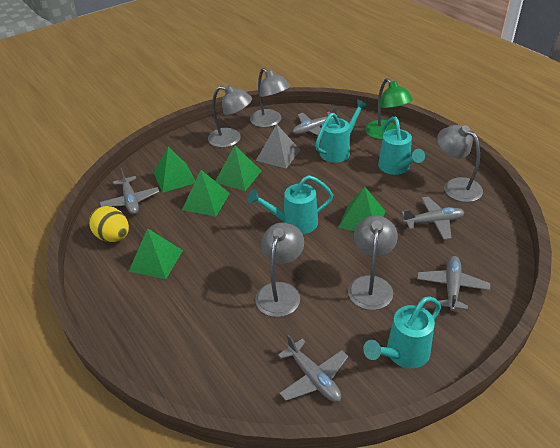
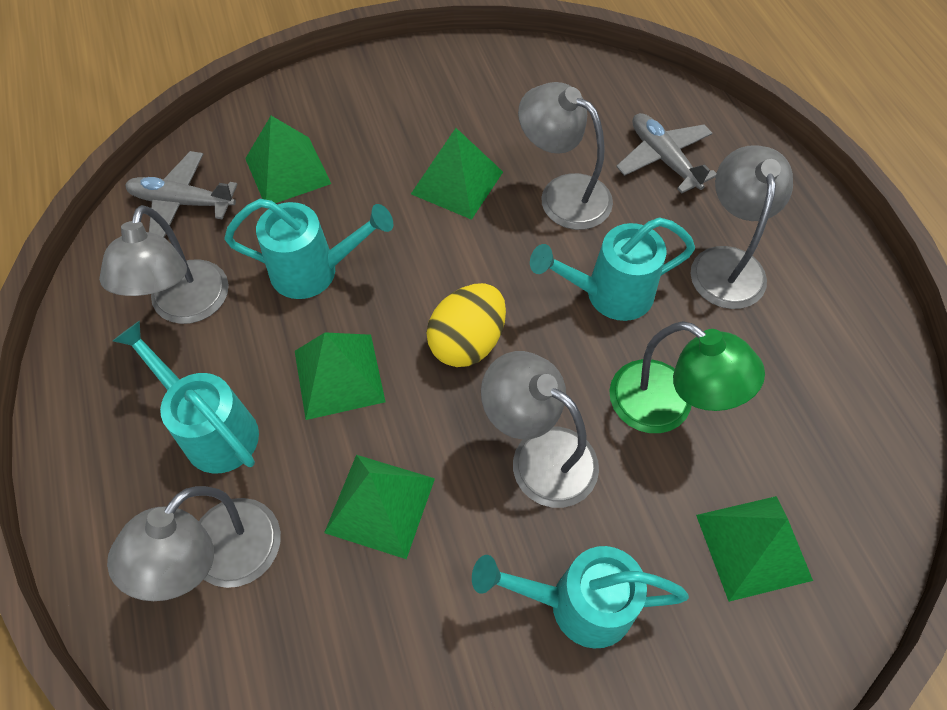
grey plane: [100,168,159,214] [278,334,348,402] [293,106,337,136] [401,197,465,240] [417,256,490,311] = 5 -> [125,151,238,237] [616,113,716,194] = 2
grey pyramid: [256,124,300,168] = 1 -> none = 0

